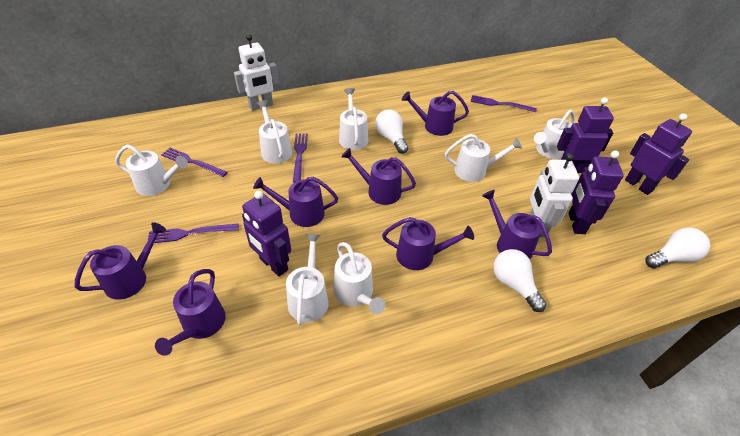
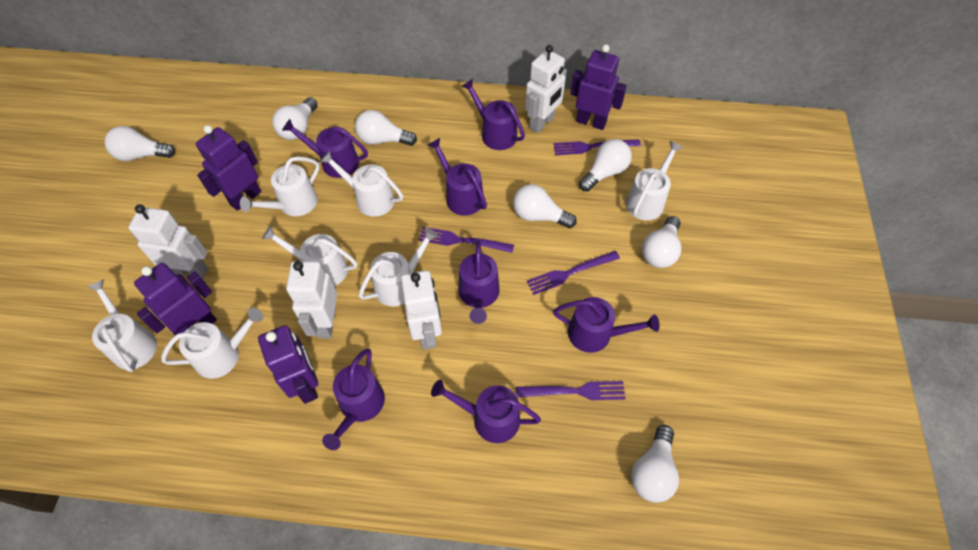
white light bulb: [375,109,408,154] [493,249,547,312] [645,227,710,268] = 3 -> [104,126,175,161] [272,97,318,140] [355,110,417,146] [513,184,577,228] [579,139,632,191] [631,425,679,503] [642,216,681,268] = 7
white robot: [234,34,279,111] [530,153,579,237] = 2 -> [128,204,208,279] [286,261,337,339] [401,270,442,350] [525,45,567,133] = 4

